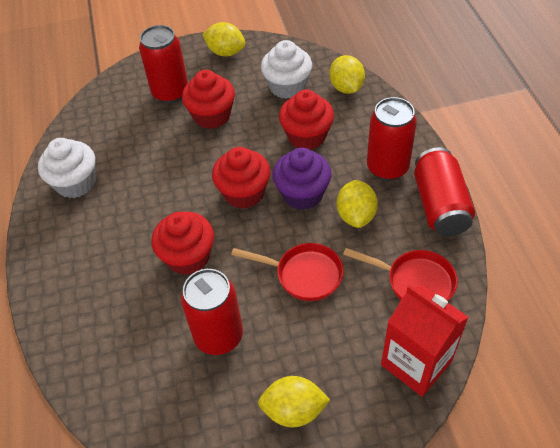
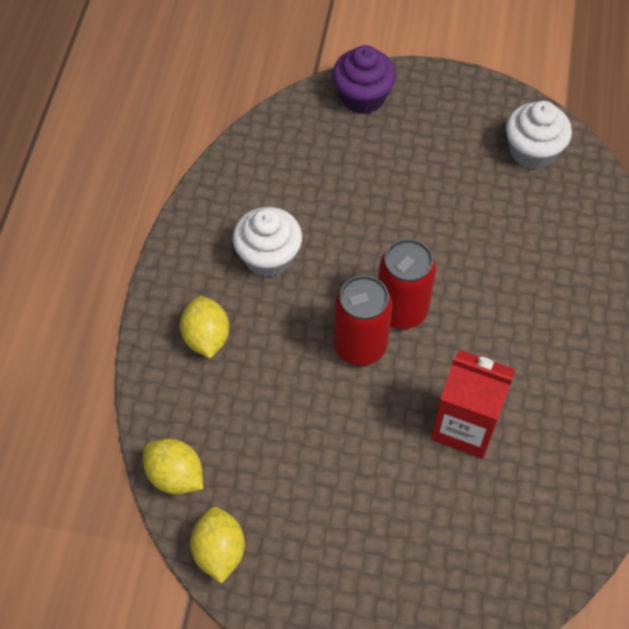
red can: [139,25,188,104] [181,269,243,355] [367,97,417,181] [414,148,475,236] = 4 -> [334,275,392,365] [378,239,436,329] = 2
red cupcake: [152,212,214,275] [182,70,235,129] [212,147,271,209] [279,90,334,150] = 4 -> none = 0
red pan: [231,243,344,301] [343,248,458,301] = 2 -> none = 0
yellow lemon: [202,22,246,56] [258,376,330,427] [329,55,365,94] [337,180,378,228] = 4 -> [143,439,203,495] [180,296,229,358] [190,507,245,583] = 3

